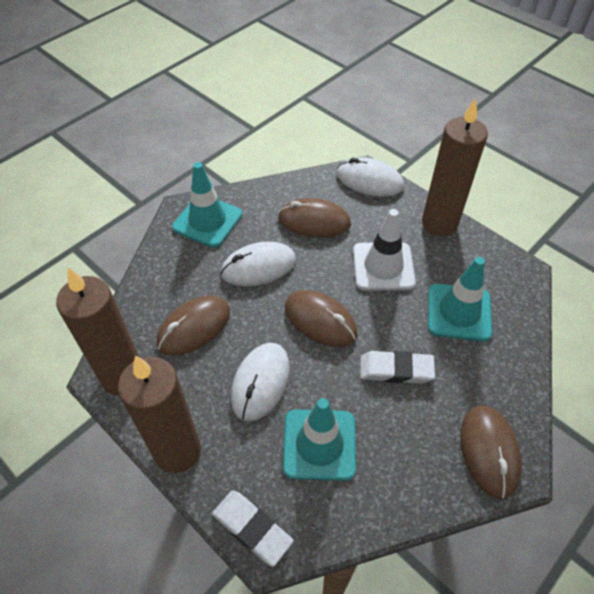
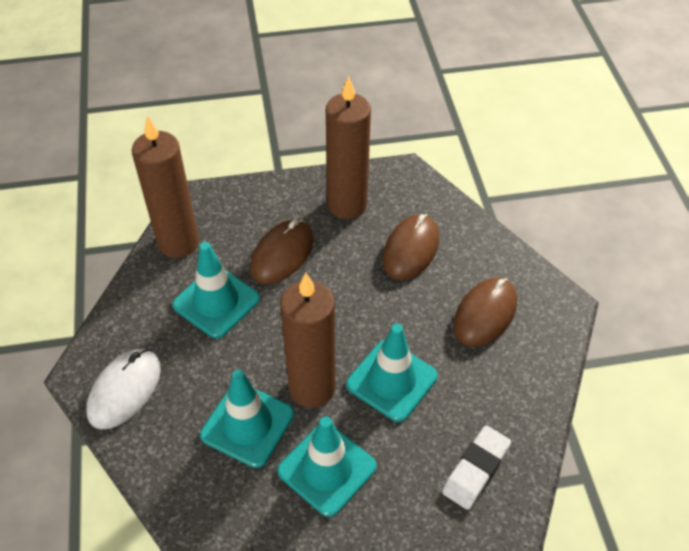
brown mouse: [157,296,230,356] [278,198,351,238] [285,290,357,347] [460,405,522,499] = 4 -> [250,219,313,284] [383,214,439,280] [453,278,517,347] = 3
turquoise traffic cone: [172,162,242,248] [283,398,356,481] [428,257,492,342] = 3 -> [173,242,260,338] [200,370,294,468] [277,416,377,517] [346,324,438,422] = 4
white eraser: [212,490,294,567] [360,351,435,384] = 2 -> [442,425,511,510] = 1
white mouse: [220,242,296,287] [231,343,290,422] [337,157,404,197] = 3 -> [86,349,161,430] = 1
white traffic cone: [353,209,416,291] = 1 -> none = 0

